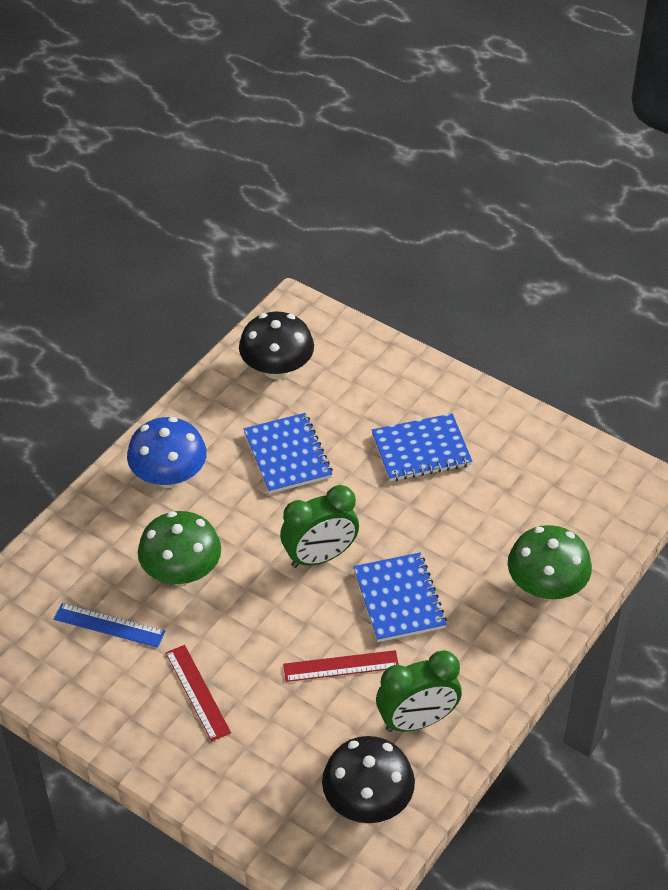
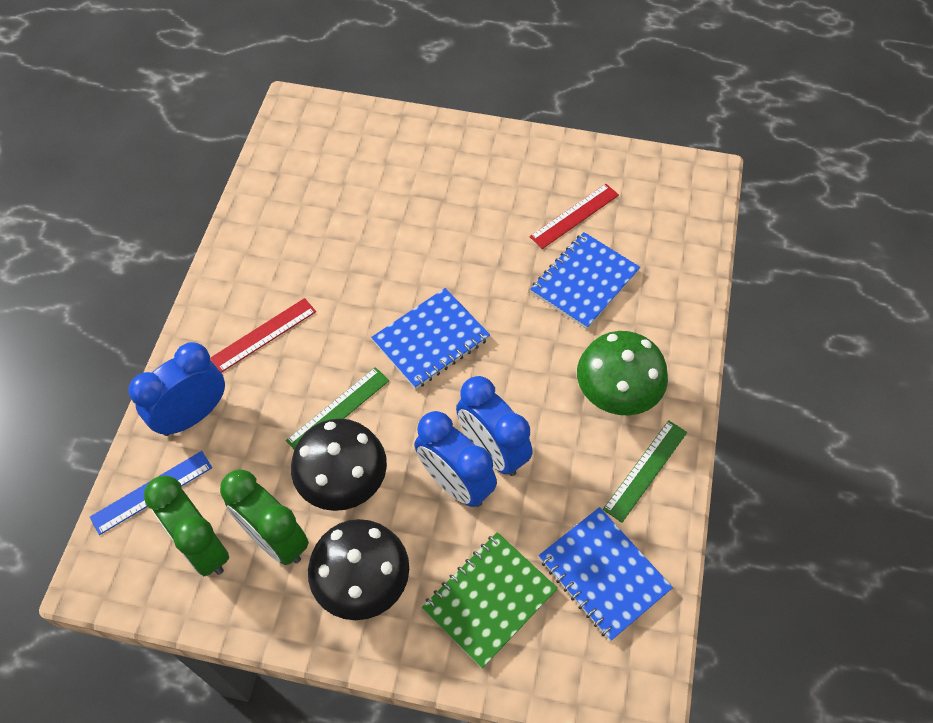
blue clock: none = 0 -> [128,342,225,436] [414,411,497,507] [456,376,532,476] = 3
blue mushroom: [127,417,207,488] = 1 -> none = 0
green mushroom: [138,511,221,585] [508,525,592,600] = 2 -> [577,331,668,415] = 1
green notebook: none = 0 -> [422,532,558,668] = 1
green ruler: none = 0 -> [286,367,389,449] [603,420,687,523] = 2

